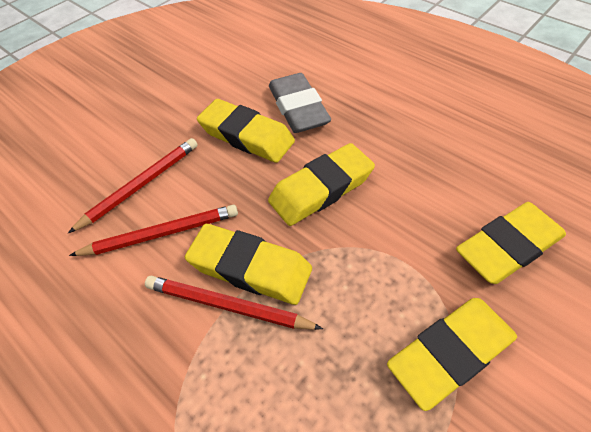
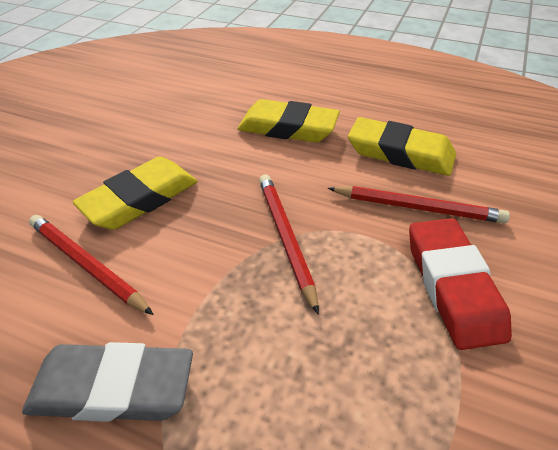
red eraser: none = 0 -> [409,218,512,350] = 1
yellow eraser: [185,224,312,305] [197,99,295,163] [268,143,375,226] [387,298,517,411] [456,202,566,284] = 5 -> [73,156,197,230] [238,99,340,143] [348,117,456,176] = 3

